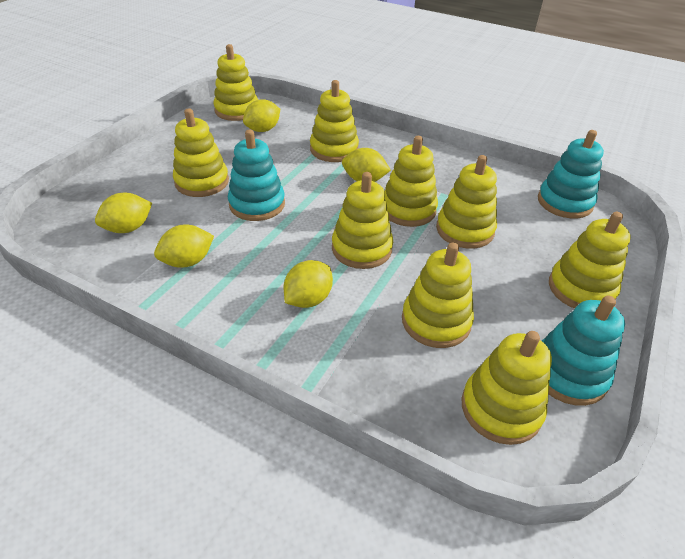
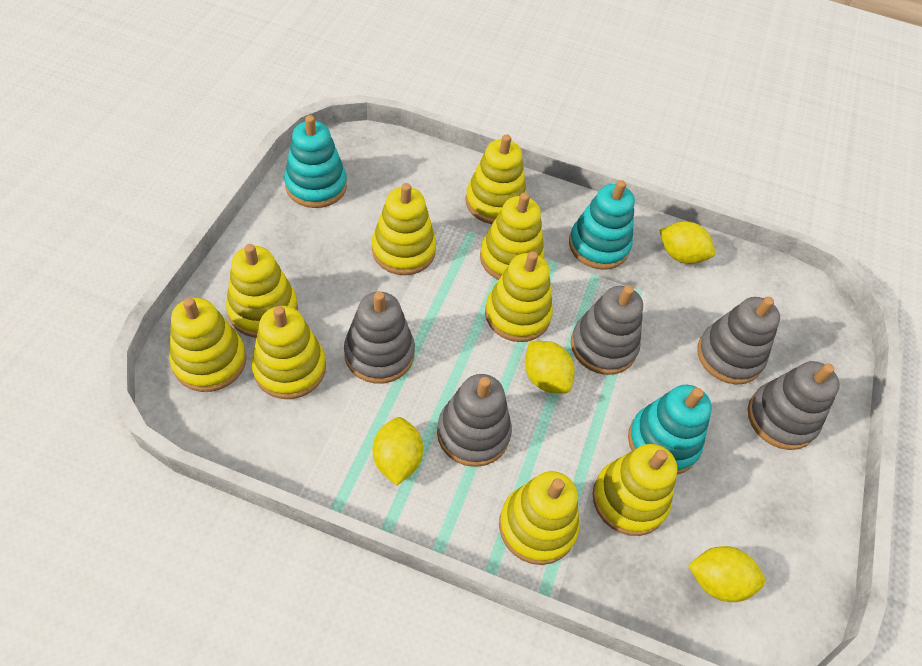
grey stacking toy: none = 0 -> [344,291,415,384] [437,374,512,467] [571,285,643,375] [697,297,780,385] [748,361,840,450] = 5
yellow lemon: [95,193,152,233] [154,224,214,268] [243,99,280,132] [284,260,333,308] [342,148,391,182] = 5 -> [373,417,423,486] [525,341,575,394] [659,221,715,264] [688,546,765,602] = 4

